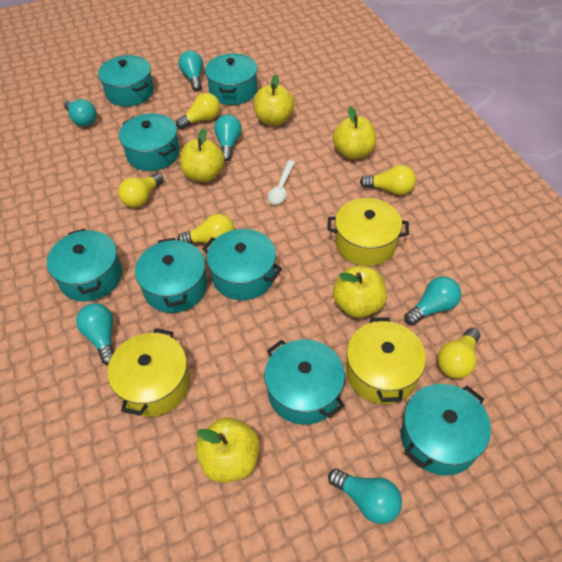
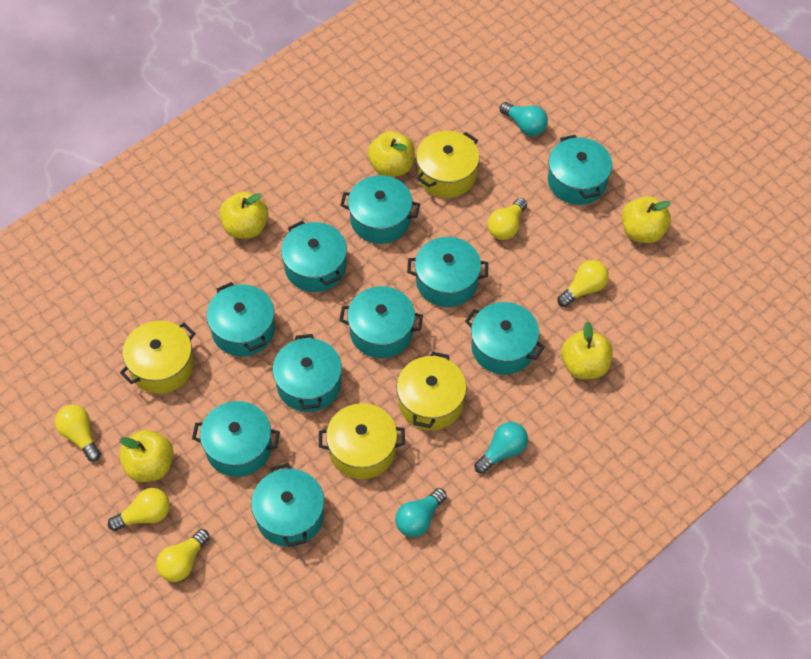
turquoise light bulb: [64,99,97,127] [76,303,114,365] [178,50,203,91] [214,115,242,161] [328,469,402,524] [405,276,461,325] = 6 -> [395,488,447,537] [474,422,528,474] [500,102,548,136] = 3
turquoise pot: [47,228,122,302] [98,55,154,107] [119,113,180,171] [135,238,207,313] [203,229,282,300] [205,53,258,105] [265,339,345,425] [401,384,491,476] = 8 -> [192,401,280,477] [206,282,275,356] [251,463,324,547] [272,334,342,412] [281,221,347,292] [339,286,423,358] [340,175,420,244] [407,237,488,307] [465,302,545,375] [548,135,612,205] = 10
white spoon: [268,160,295,205] = 1 -> none = 0
yellow pot: [107,328,190,417] [327,198,409,266] [346,317,426,404] = 3 -> [120,320,195,394] [319,403,405,479] [397,352,466,430] [416,131,480,198] = 4

